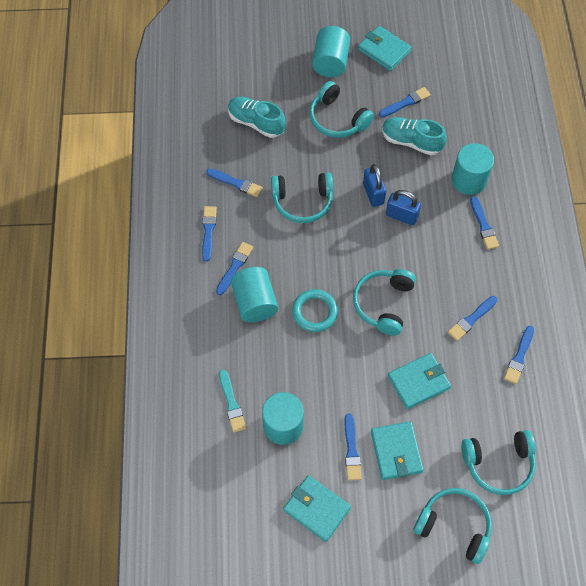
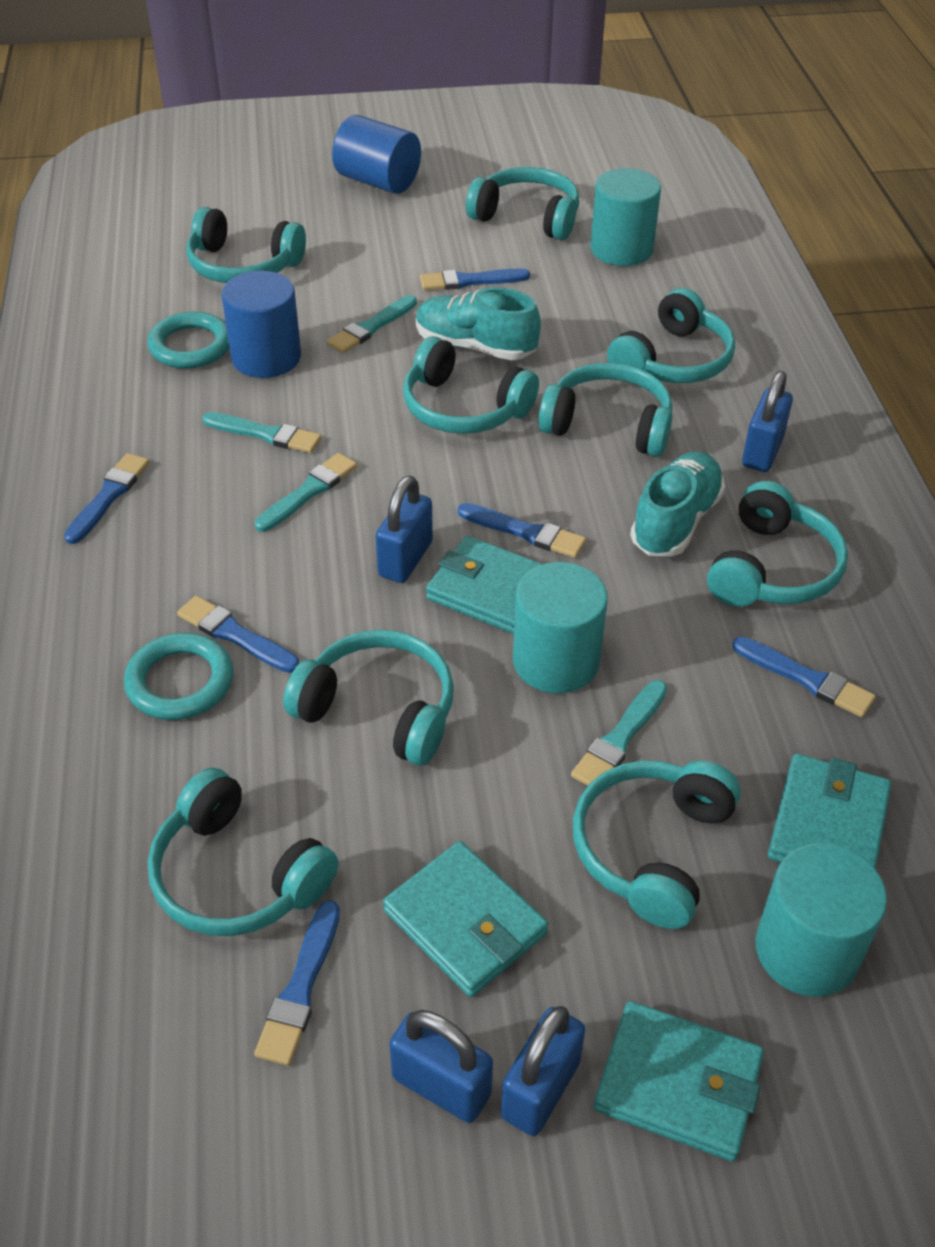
blue brush: [202,206,217,262] [206,169,263,197] [216,242,253,296] [345,413,362,480] [379,87,431,117] [448,296,498,341] [470,196,499,250] [504,326,534,384] = 8 -> [64,453,150,544] [177,595,299,673] [254,901,340,1066] [420,268,530,290] [458,503,586,558] [732,637,876,717] = 6
blue cylinder: none = 0 -> [222,271,301,378] [332,115,421,194] = 2
blue padlock: [363,164,386,207] [386,190,421,225] = 2 -> [376,476,433,583] [389,1010,493,1123] [501,1006,585,1136] [742,371,793,472] = 4
turquoise brush: [219,370,246,433] = 1 -> [202,412,322,453] [255,453,357,532] [327,295,417,353] [571,680,667,786] = 4
turquoise cylinder: [231,267,278,322] [262,392,304,445] [312,26,350,77] [452,143,494,195] = 4 -> [513,562,608,693] [590,168,661,266] [755,843,887,997] = 3
turquoise headphones: [271,172,333,223] [309,81,374,138] [353,269,416,336] [414,488,492,564] [461,430,536,495] = 5 -> [148,768,338,936] [186,207,306,283] [283,630,454,766] [403,336,539,434] [466,167,579,240] [539,363,673,457] [573,760,741,929] [607,288,735,383] [707,481,848,607] = 9
turquoise ring: [292,289,338,332] = 1 -> [124,633,233,720] [147,311,229,369] = 2

